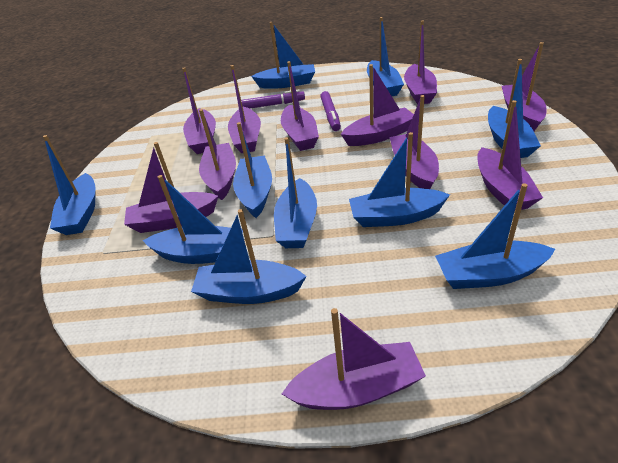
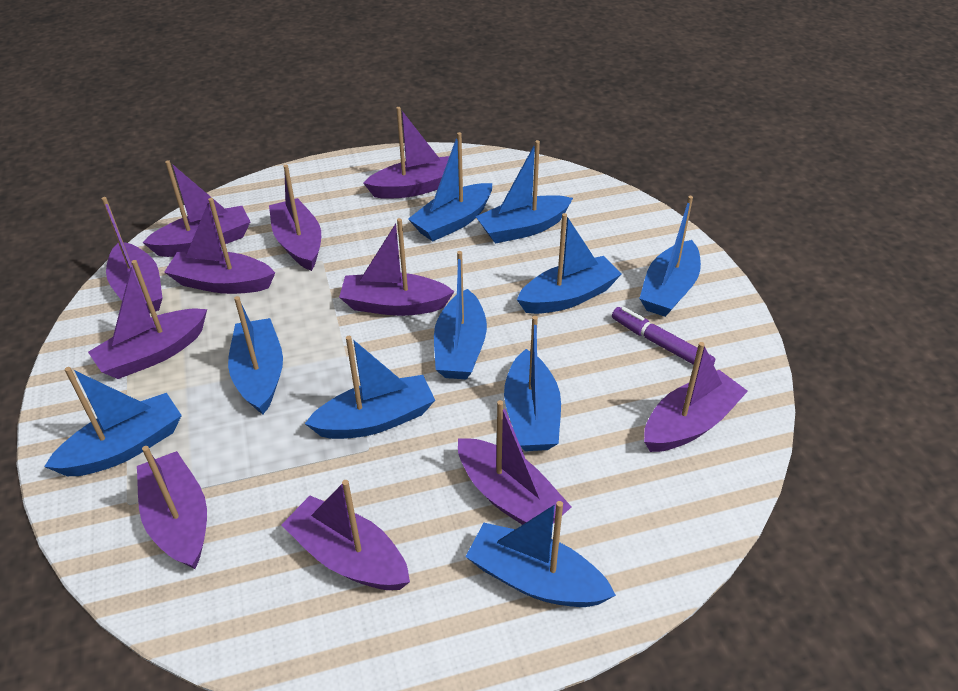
purple marker: [241,90,305,109] [320,91,341,131] = 2 -> [612,307,715,365] = 1

